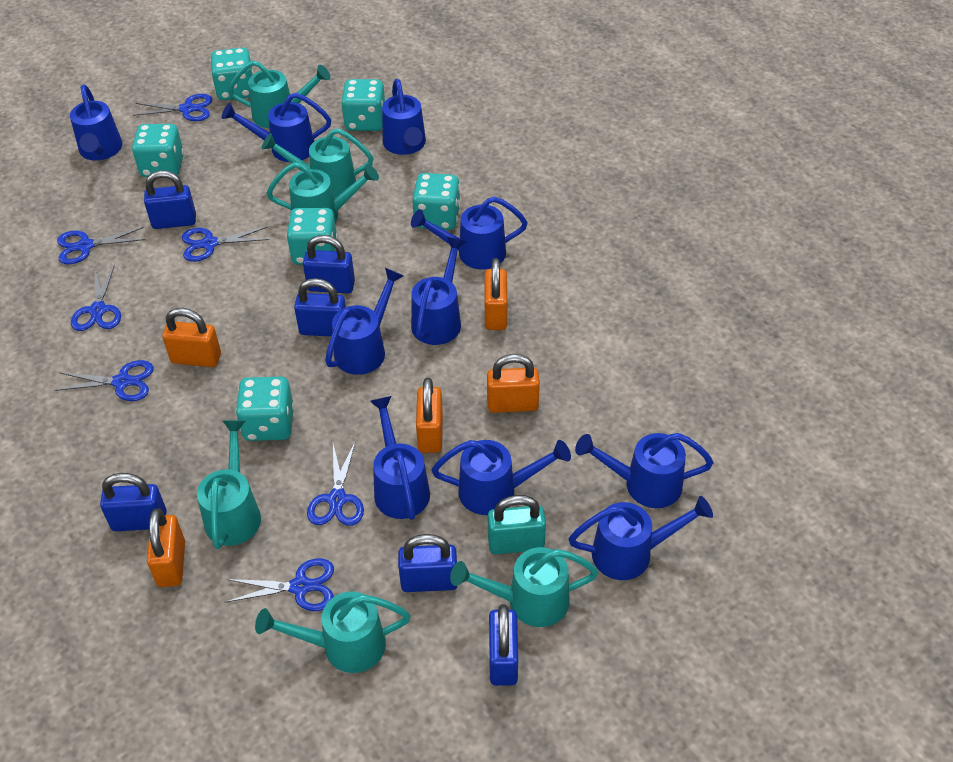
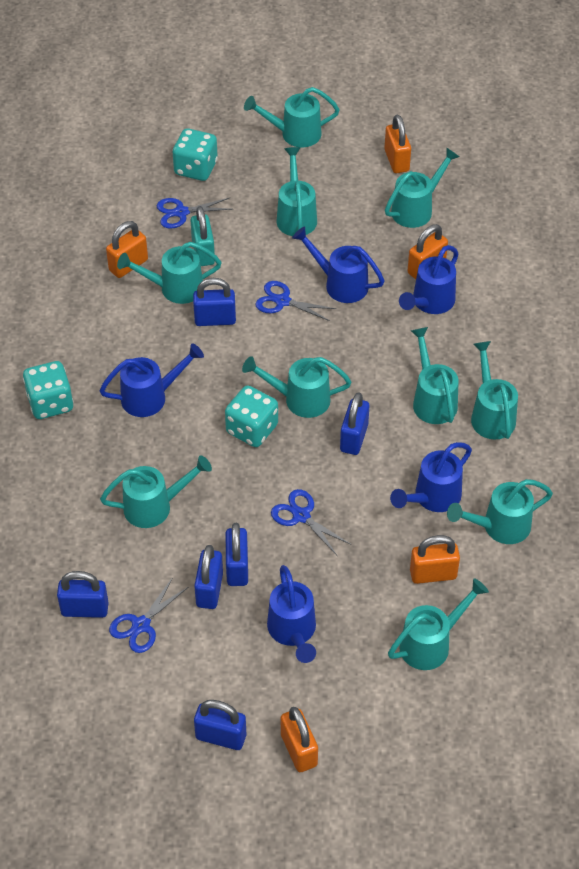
blue scissors: [55,360,154,401] [57,227,145,264] [71,264,121,331] [133,94,212,121] [182,227,269,262] [226,558,334,611] [307,441,364,526] = 7 -> [109,577,188,653] [157,198,233,229] [255,281,336,321] [271,489,350,555] = 4
blue watering can: [70,84,122,161] [222,93,331,162] [325,268,403,375] [370,396,430,520] [382,79,426,155] [411,197,528,270] [411,237,466,345] [432,440,571,515] [568,496,713,580] [575,433,713,508] = 10 -> [99,343,204,417] [267,565,316,663] [292,226,385,303] [390,442,472,512] [399,245,459,314] = 5
turquoise dice: [132,124,184,177] [210,48,253,100] [236,377,294,441] [286,208,338,265] [341,79,385,131] [412,173,460,230] = 6 -> [23,361,73,419] [173,128,218,181] [225,385,278,447] = 3
turquoise watering can: [197,420,261,549] [228,61,331,128] [255,591,411,673] [262,128,373,198] [266,162,379,223] [450,547,599,627] = 6 -> [100,455,212,528] [117,242,221,304] [242,356,351,418] [244,87,340,147] [276,147,317,236] [385,147,460,228] [388,578,489,670] [411,327,459,424] [447,479,553,544] [471,341,518,439] = 10

